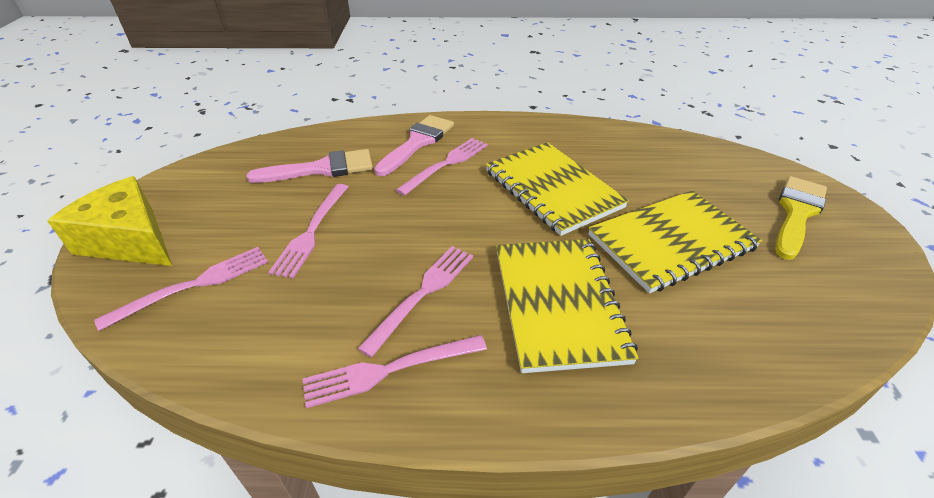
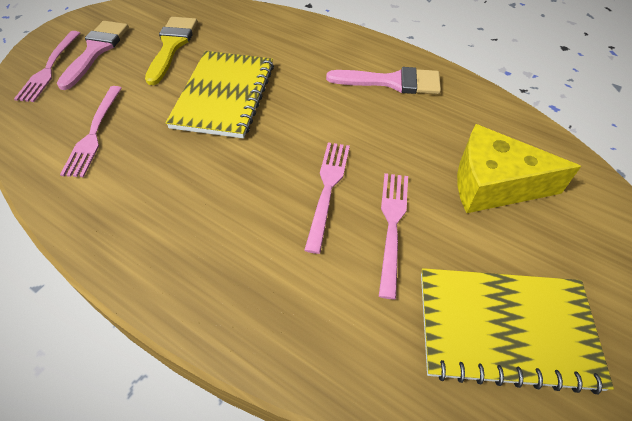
pink fork: [94,247,268,331] [268,184,348,278] [302,335,487,408] [357,246,473,357] [396,138,488,196] = 5 -> [14,31,80,102] [60,86,122,177] [304,142,350,254] [379,173,408,299] = 4
yellow notebook: [486,142,629,236] [496,239,638,373] [589,190,762,293] = 3 -> [166,51,274,138] [421,268,614,394] = 2

